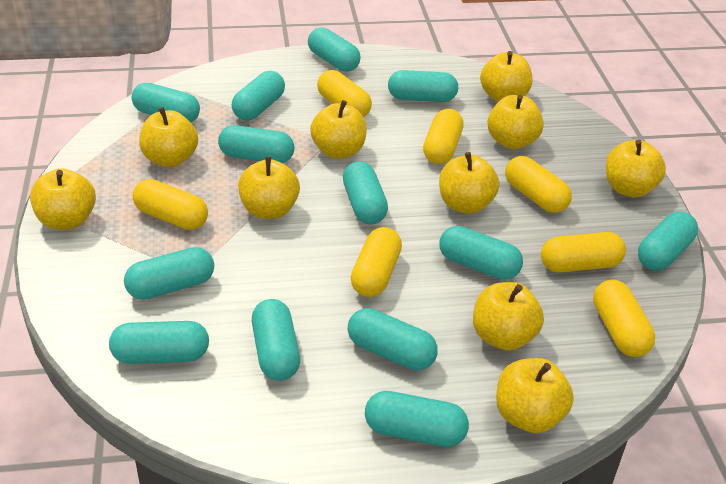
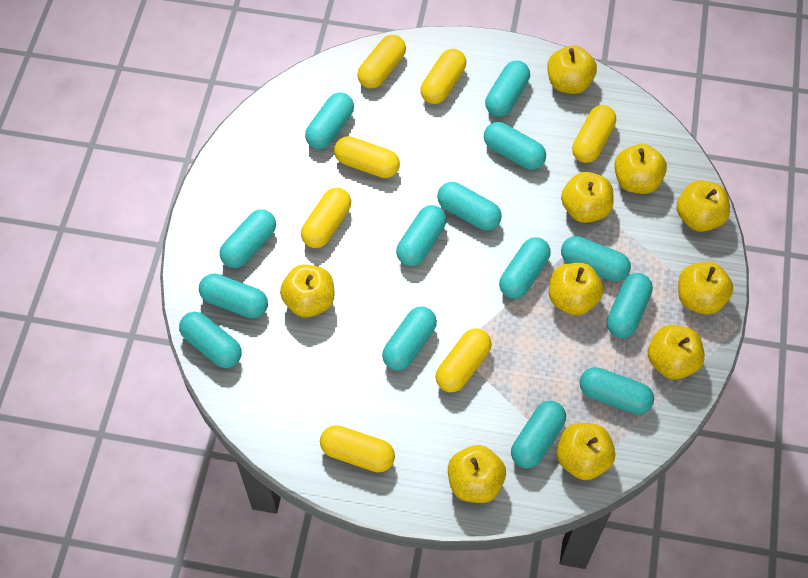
turquoise capsule: [109,321,209,364] [124,247,214,300] [132,83,200,122] [218,125,294,163] [231,71,285,120] [252,299,300,381] [308,28,361,72] [343,161,388,224] [348,308,438,370] [365,391,469,447] [388,70,458,102] [439,226,523,280] [638,212,698,271] = 13 -> [179,312,242,368] [199,273,268,318] [220,209,276,268] [305,93,354,149] [382,307,437,371] [396,205,446,266] [437,182,502,231] [484,122,546,170] [485,61,530,117] [499,237,551,299] [511,401,566,469] [561,236,631,282] [580,367,654,415] [607,273,653,338] = 14

